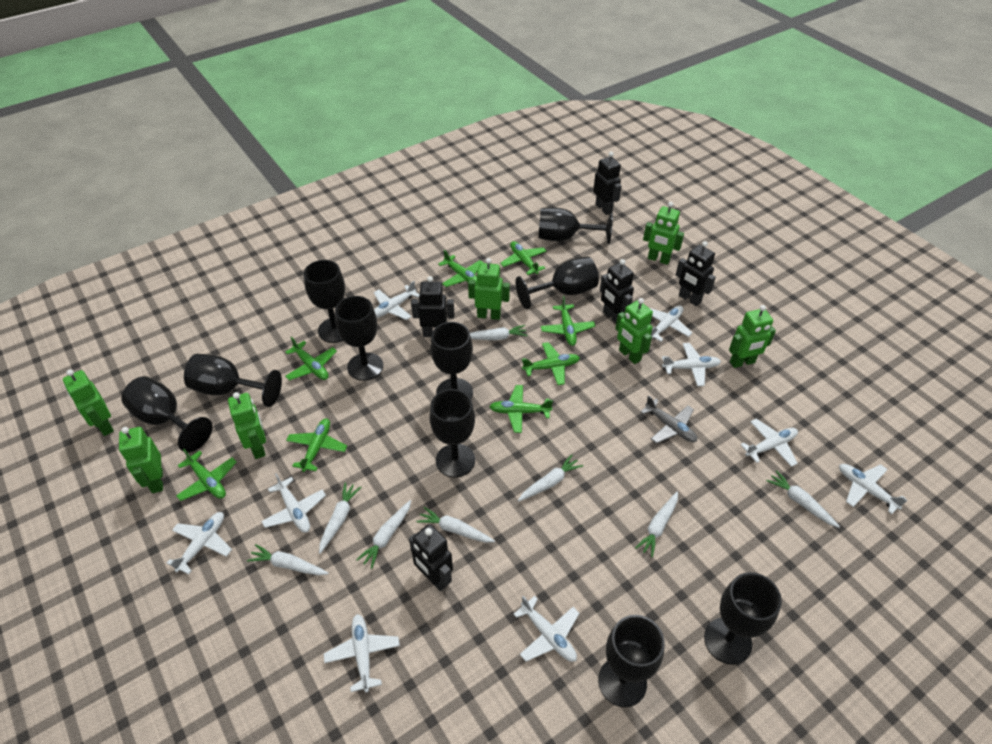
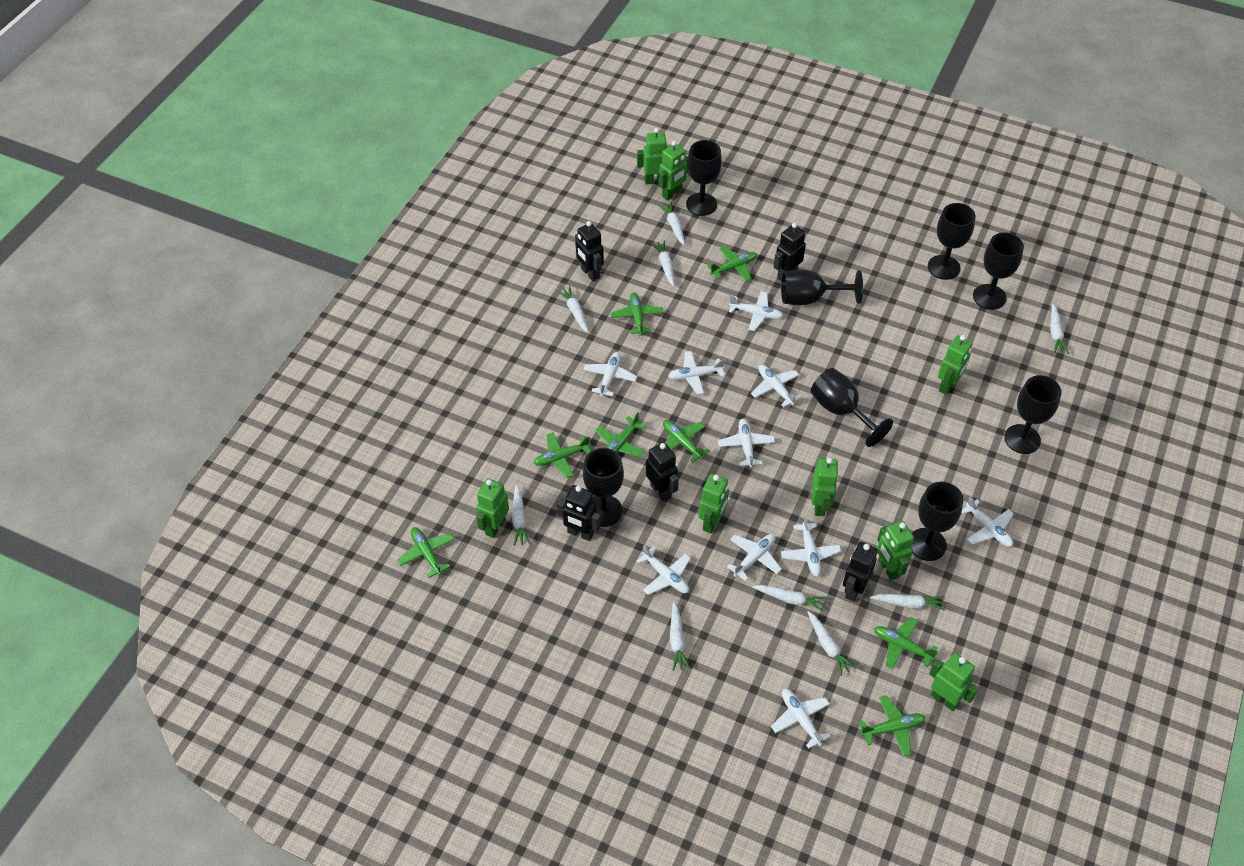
black goblet: [122,376,213,452] [184,354,282,407] [304,260,345,343] [335,296,383,381] [430,389,475,477] [431,322,473,399] [516,256,599,309] [538,207,613,244] [598,615,665,707] [704,572,782,665] = 10 -> [583,448,624,527] [686,140,722,216] [781,270,863,305] [811,368,893,447] [911,482,963,561] [928,203,975,280] [973,232,1024,310] [1004,375,1061,454] = 8
green robot: [63,369,114,436] [119,427,163,493] [228,392,266,459] [468,258,510,320] [615,298,653,364] [643,202,684,265] [729,305,776,368] = 7 -> [476,478,509,538] [637,128,667,185] [659,141,688,201] [698,474,729,533] [812,458,839,516] [877,521,914,581] [929,653,979,711] [938,335,973,395] = 8
grey plane: [640,395,697,444] = 1 -> none = 0
white carrot: [247,544,329,575] [319,482,361,554] [356,500,411,569] [416,507,495,542] [470,325,527,340] [518,454,583,501] [635,492,678,557] [766,470,840,528] = 8 -> [512,485,530,546] [557,286,589,333] [651,240,675,286] [658,202,685,246] [670,602,690,671] [752,585,827,612] [807,611,856,676] [870,594,945,611] [1050,304,1069,354] = 9
white plane: [167,512,232,574] [261,473,326,533] [324,614,400,692] [374,281,420,320] [514,596,579,662] [650,306,692,342] [662,343,721,386] [740,419,798,467] [839,464,908,514] = 9 -> [583,352,637,397] [636,545,691,595] [668,351,725,395] [718,419,775,468] [727,534,782,581] [729,291,783,331] [751,365,801,407] [771,689,831,749] [781,515,841,577] [962,496,1014,547] = 10

